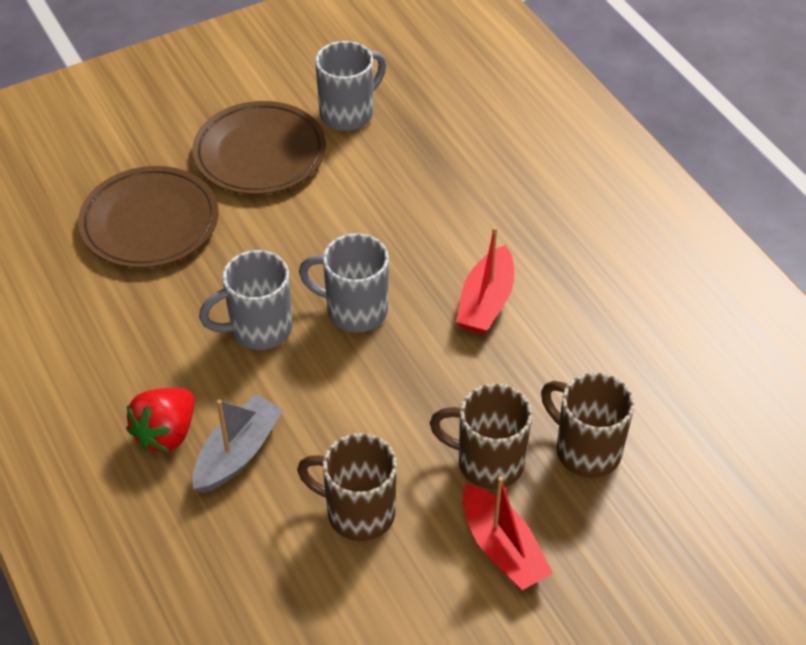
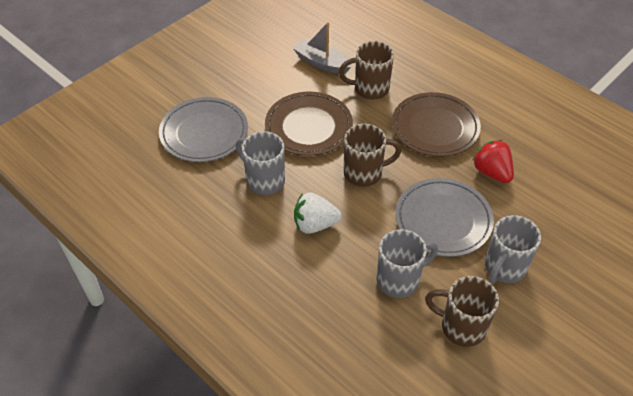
grey plate: none = 0 -> [159,97,248,162] [395,178,494,257] = 2
red boat: [456,227,514,334] [463,476,553,590] = 2 -> none = 0
white strawberry: none = 0 -> [294,193,341,234] = 1

